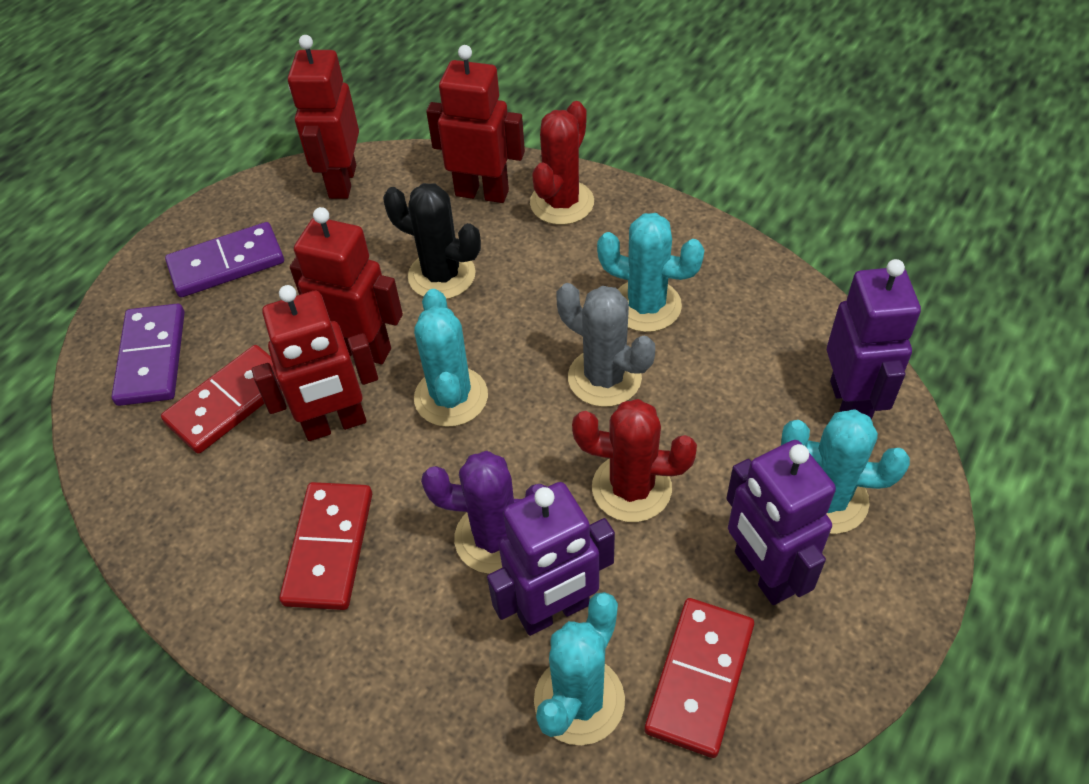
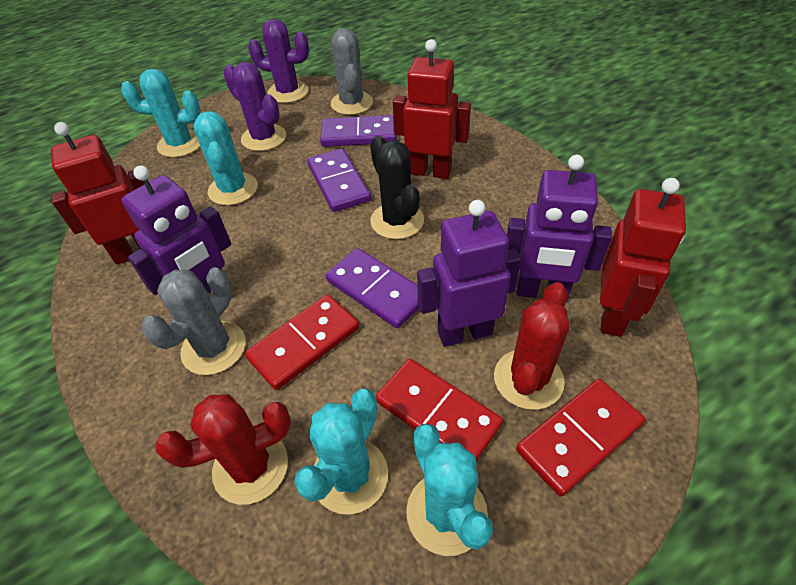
grey cactus: [556,283,655,407] = 1 -> [141,267,245,375] [331,28,373,115] = 2
purple cactus: [421,451,548,574] = 1 -> [223,62,286,151] [248,19,309,103] = 2
purple domino: [112,304,185,406] [165,222,284,297] = 2 -> [307,148,371,212] [320,115,396,147] [326,248,419,328] = 3
red robot: [252,285,378,441] [288,35,359,199] [290,207,403,364] [426,45,525,203] = 4 -> [51,122,144,265] [393,39,471,179] [600,178,686,337] = 3

